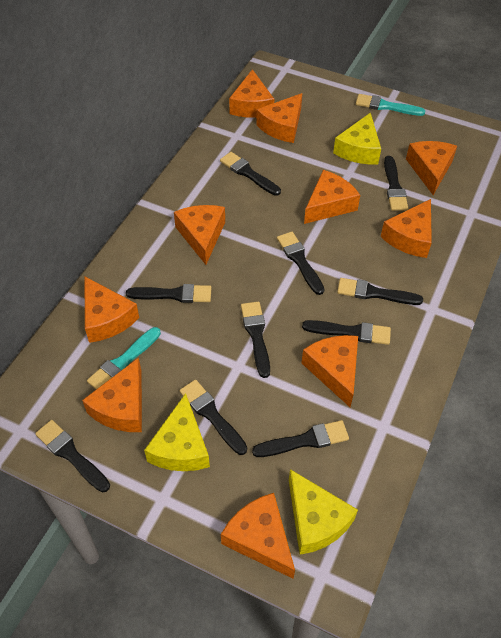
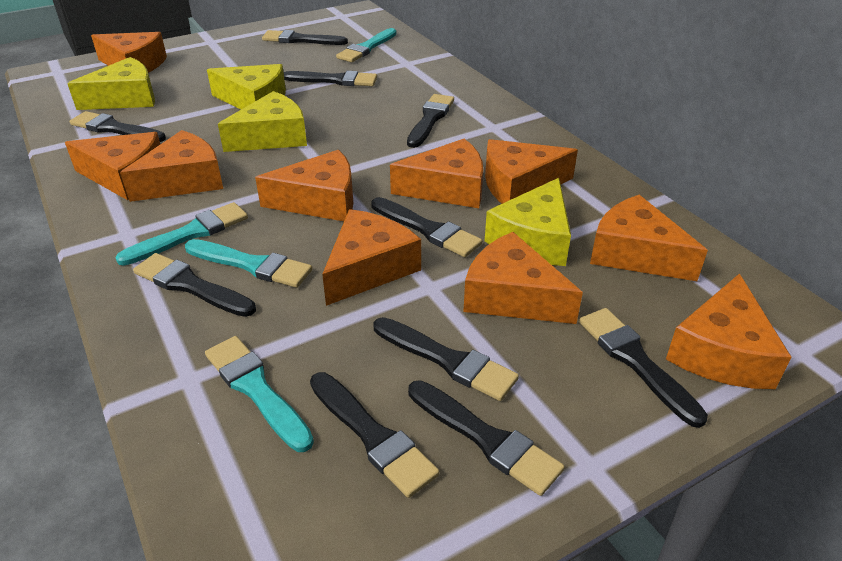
turquoise brush: [87,327,161,389] [356,94,425,116] = 2 -> [115,202,248,266] [185,239,312,288] [205,336,314,452] [336,28,396,62] = 4
yellow cheese: [144,393,210,471] [289,469,358,555] [333,112,381,164] = 3 -> [67,57,155,110] [207,64,286,110] [218,91,307,152] [485,178,571,266] = 4

